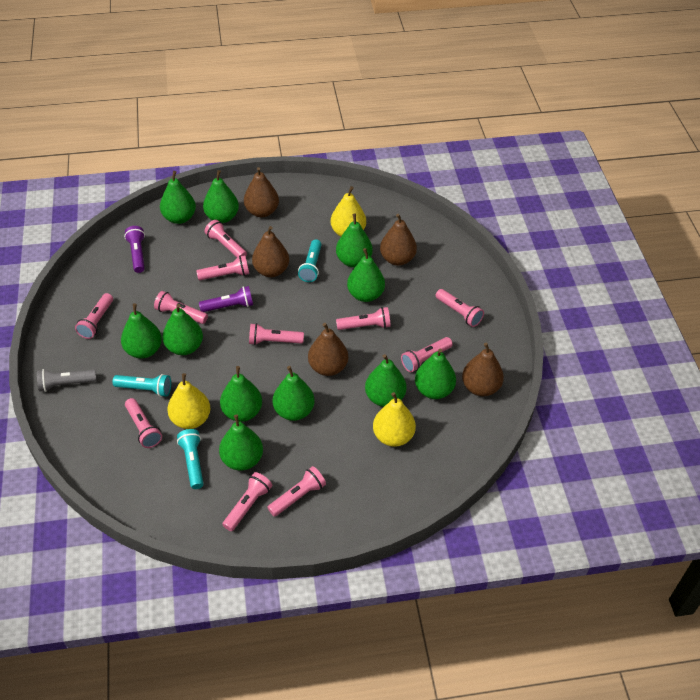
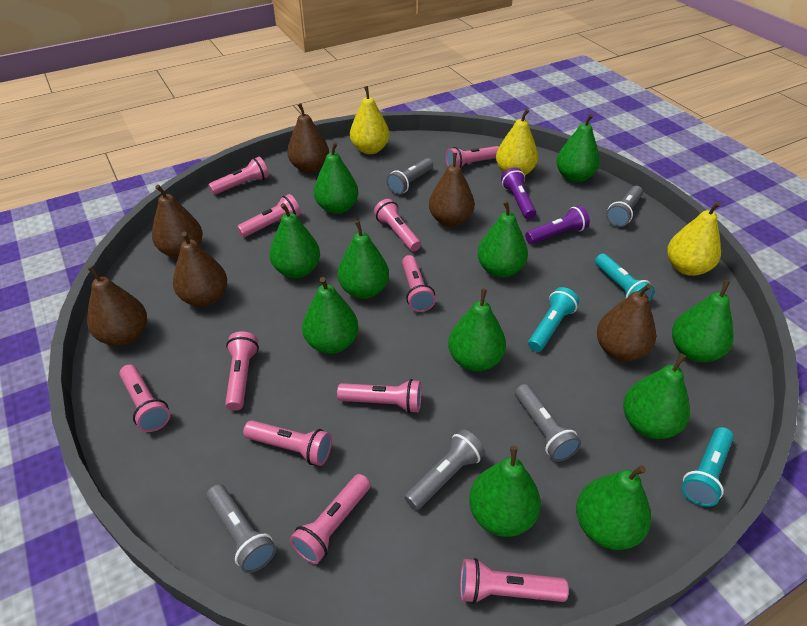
brown pear: [244,167,279,217] [252,226,289,277] [308,323,348,376] [380,214,417,266] [462,343,504,396] = 5 -> [87,266,147,346] [152,185,203,258] [173,232,227,307] [287,103,329,173] [429,153,475,227] [597,284,656,361] = 6
grey flashlight: [37,369,97,392] = 1 -> [206,484,276,573] [386,158,433,195] [404,429,485,510] [515,384,581,462] [606,186,643,227] = 5

